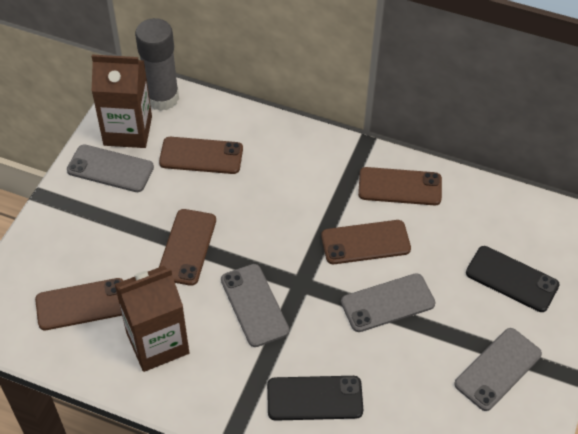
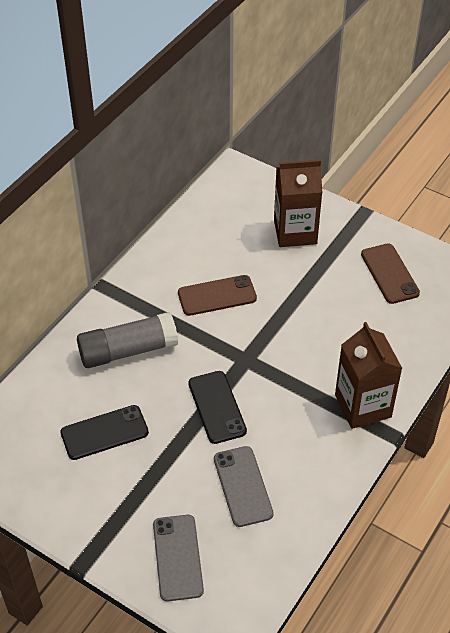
brown phone: [35,278,124,330] [159,137,243,174] [159,209,216,286] [321,220,411,264] [358,167,442,205] = 5 -> [178,275,257,316] [361,243,420,304] = 2
grey phone: [67,145,154,192] [221,264,289,347] [341,273,435,332] [454,328,542,411] = 4 -> [153,515,204,602] [214,446,274,527] = 2

